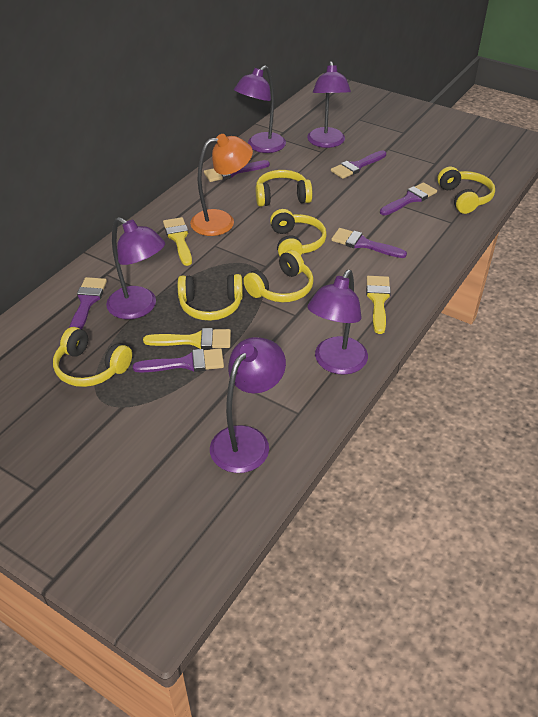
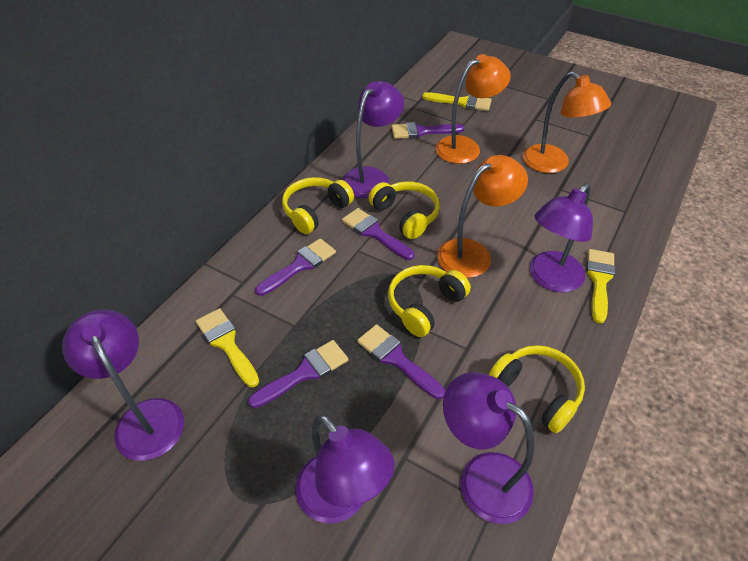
orange lamp: [190,134,253,236] = 1 -> [435,54,511,164] [437,155,528,278] [523,72,611,173] = 3
purple brush: [69,277,107,329] [133,348,224,372] [204,160,270,182] [331,151,386,179] [331,228,407,258] [380,182,437,215] = 6 -> [248,340,349,408] [255,238,336,296] [342,208,414,260] [357,324,445,399] [392,122,465,139] = 5
yellow headphones: [53,327,132,387] [178,274,243,321] [243,250,314,302] [256,170,313,207] [270,209,327,256] [437,167,495,214] = 6 -> [282,177,354,234] [368,181,440,239] [388,265,471,337] [489,345,585,433] = 4

